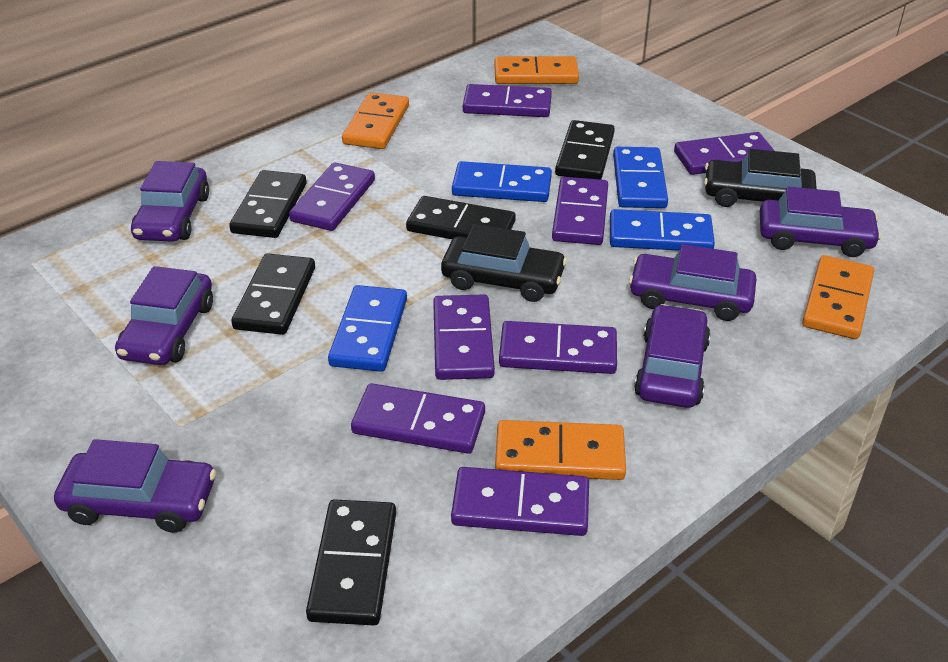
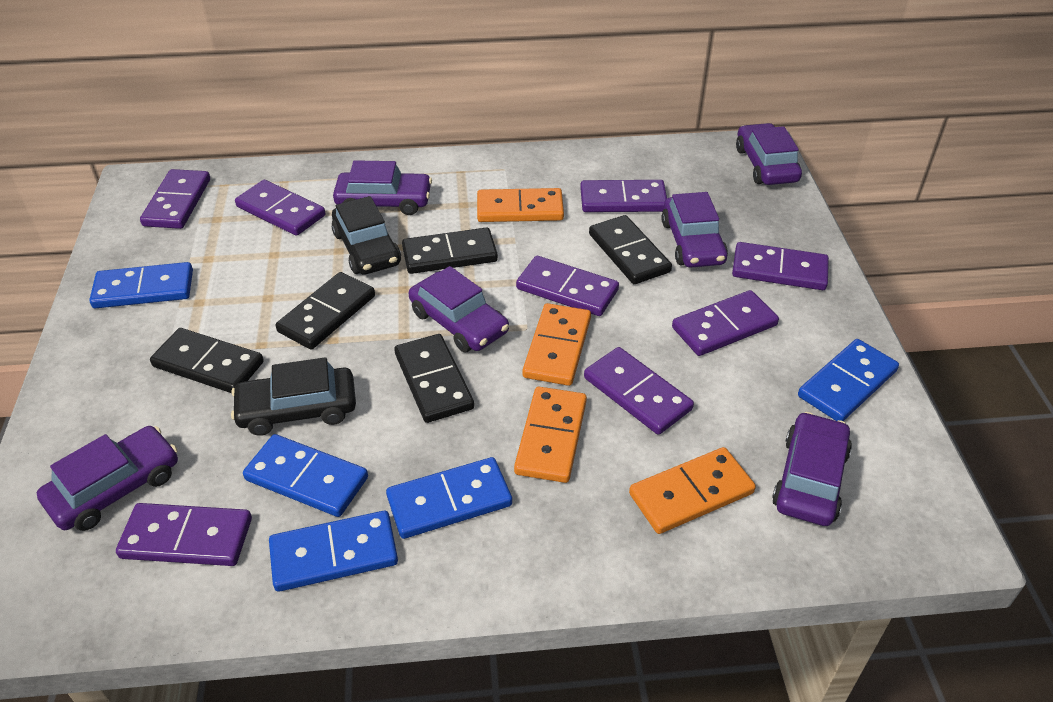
blue domino: [328,285,407,372] [452,161,552,202] [610,209,715,251] [613,147,668,208] = 4 -> [89,262,193,309] [243,434,368,517] [269,511,398,592] [386,457,512,539] [798,339,899,421] = 5

